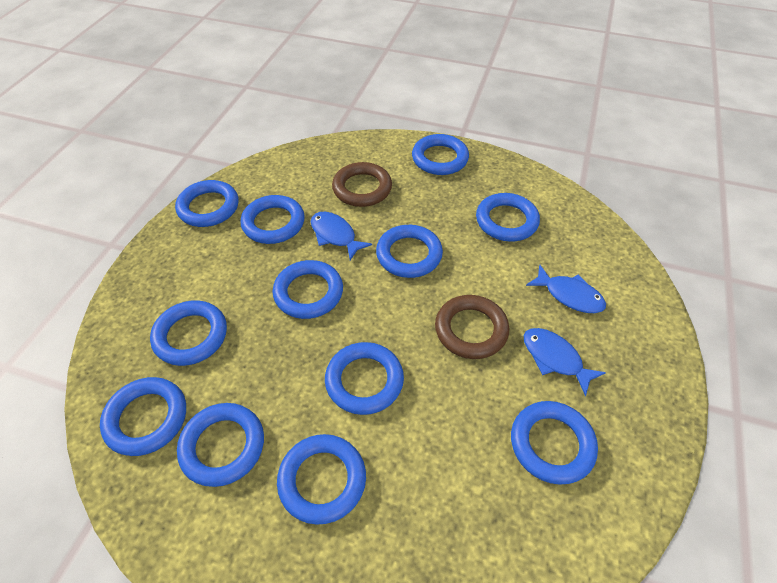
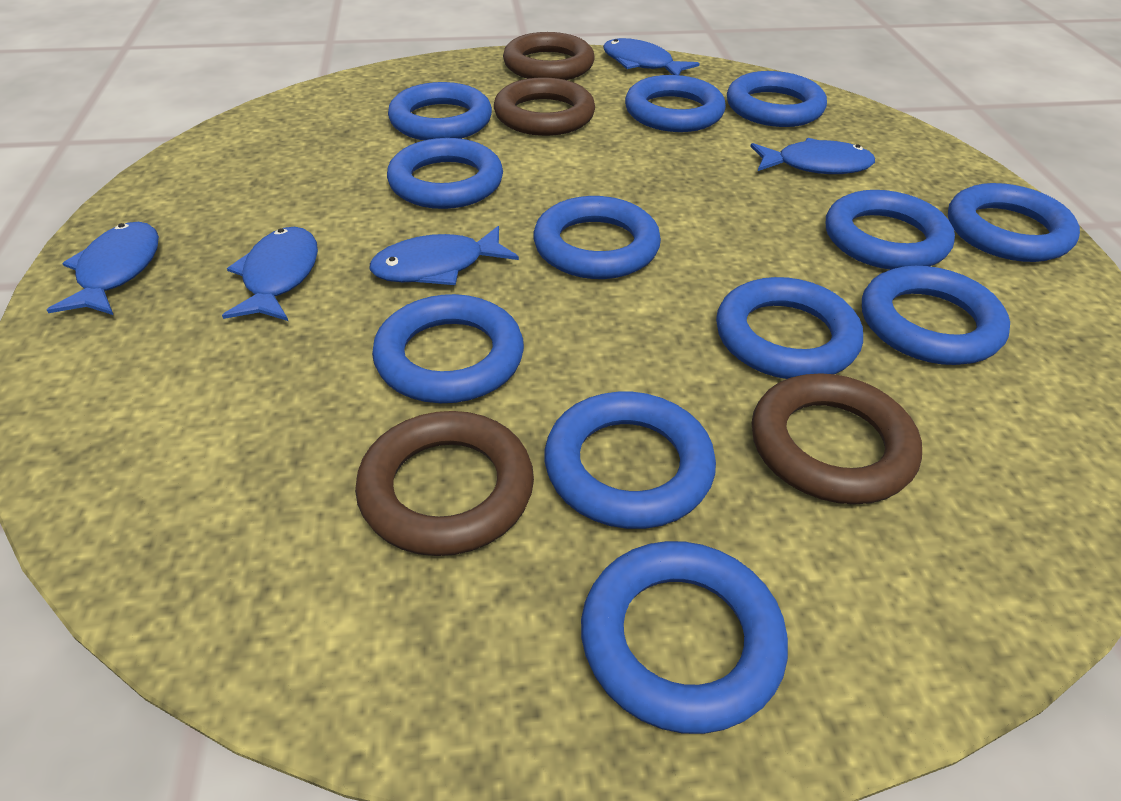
blue fish: [311,212,372,260] [524,328,606,396] [526,265,606,313] = 3 -> [47,222,159,315] [222,227,318,321] [369,226,519,285] [603,38,700,75] [750,138,875,174] = 5
brown ring: [332,162,392,207] [435,295,509,359] = 2 -> [355,411,534,556] [494,77,595,136] [503,32,595,80] [752,373,922,504] = 4

